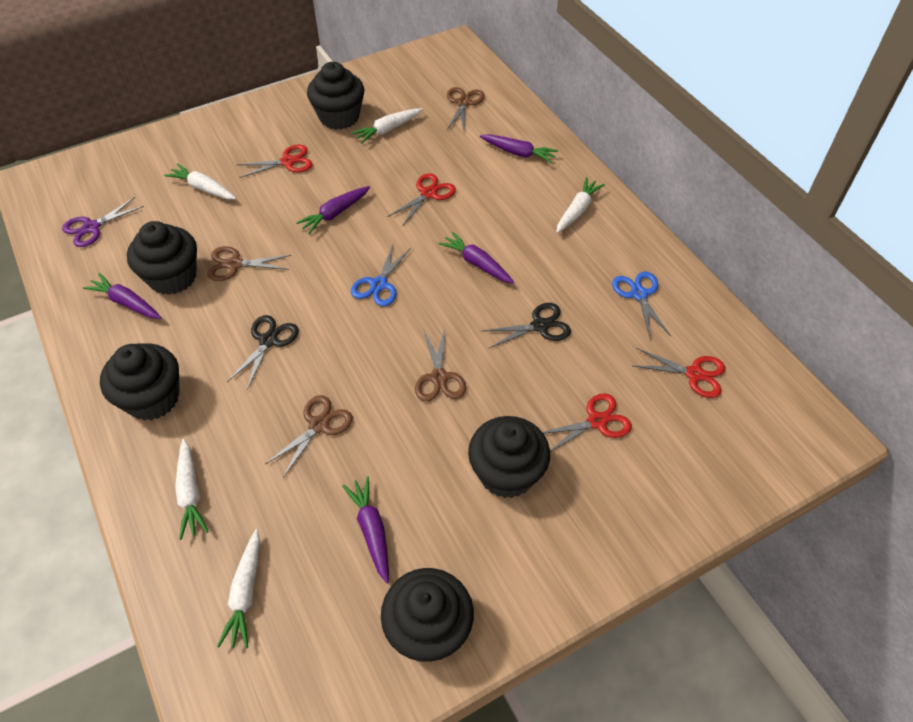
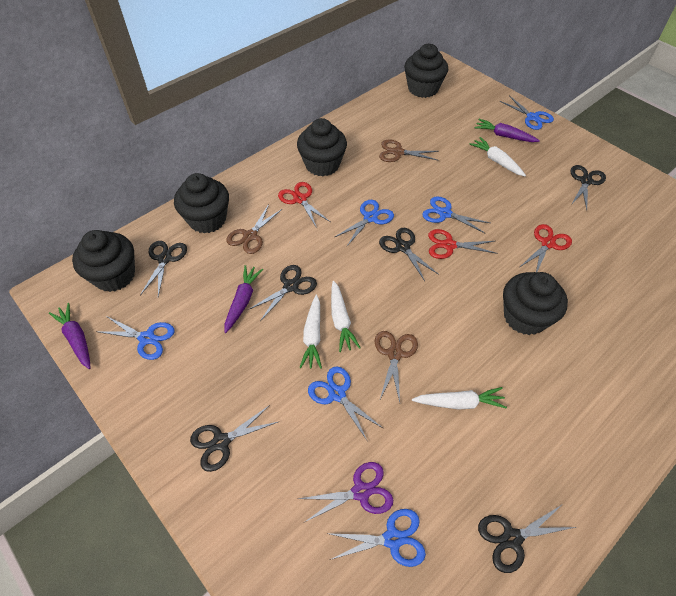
black scissors: [227,315,299,390] [482,303,571,349] = 2 -> [140,241,187,297] [190,405,278,472] [248,265,317,321] [379,228,439,281] [478,504,576,573] [570,165,606,210] = 6
blue scissors: [351,244,411,306] [612,271,671,337] = 2 -> [96,316,174,360] [308,366,383,442] [326,509,426,567] [335,200,394,246] [422,196,490,233] [500,95,554,130] = 6
brown scissors: [207,246,292,281] [265,395,353,478] [415,328,466,401] [447,87,485,130] = 4 -> [226,204,282,254] [375,331,418,402] [379,139,439,162] = 3
purple carrot: [83,273,161,319] [296,186,370,234] [342,476,389,583] [438,231,514,284] [480,134,558,163] = 5 -> [49,303,90,369] [224,265,263,333] [475,119,540,142] = 3
red scissors: [237,145,313,178] [388,173,456,225] [542,393,632,452] [634,348,725,398] = 4 -> [278,182,330,228] [428,229,497,259] [520,224,572,272] = 3
white carrot: [164,163,236,199] [175,439,209,540] [217,529,260,648] [351,108,423,144] [556,177,605,233] = 5 -> [299,295,322,369] [331,281,361,352] [412,387,507,410] [470,137,526,176] = 4

